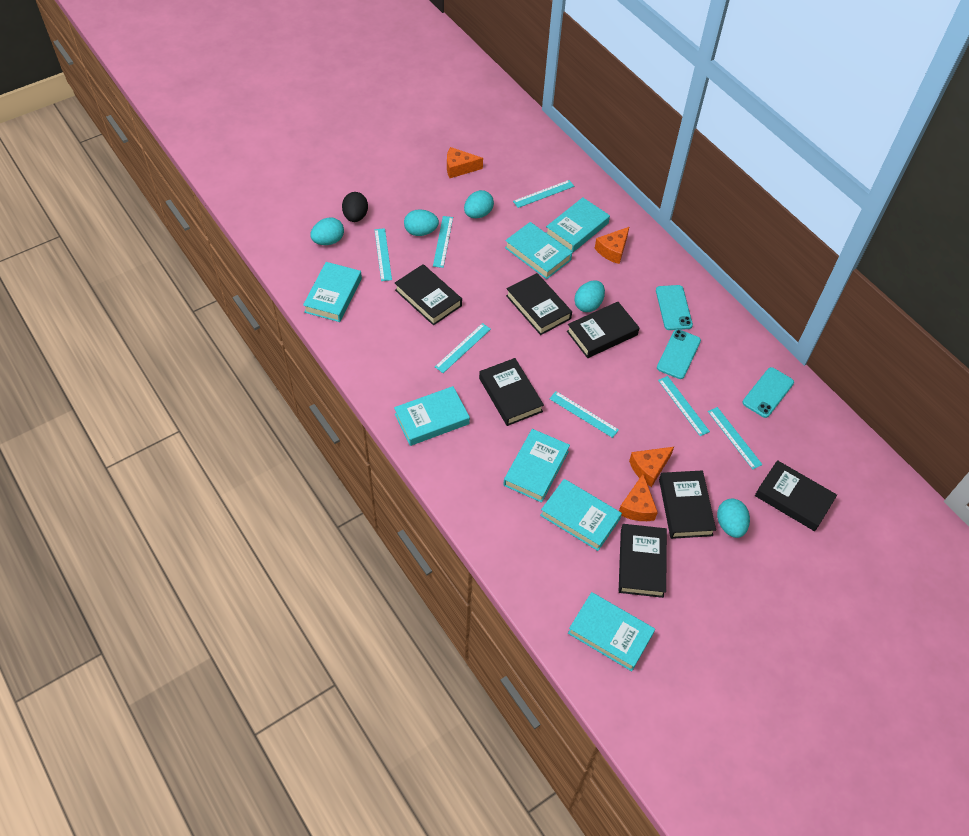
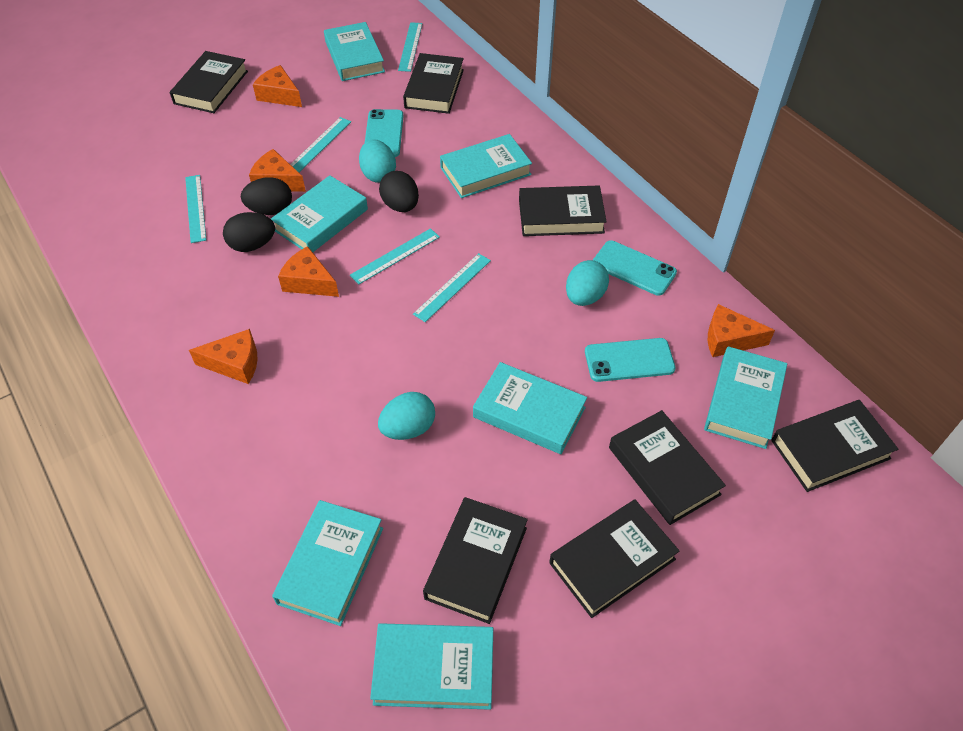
black egg: [342,192,368,222] = 1 -> [223,212,275,252] [241,177,292,215] [379,171,419,212] = 3
orange cheese: [447,147,483,178] [595,227,629,264] [619,474,658,521] [629,447,674,487] = 4 -> [189,329,257,384] [249,149,306,192] [253,65,302,107] [278,246,339,297] [708,304,775,357] = 5
turquoise egg: [310,217,344,245] [404,209,439,236] [464,190,494,218] [574,280,605,312] [717,499,750,538] = 5 -> [359,139,396,183] [378,392,435,440] [566,260,609,306] = 3
turquoise ruler: [374,228,392,281] [433,216,453,268] [435,323,491,373] [513,180,574,208] [549,391,619,438] [658,376,710,436] [708,407,763,469] = 7 -> [185,175,206,243] [290,117,351,172] [350,228,440,285] [398,22,422,72] [413,253,491,322] = 5

